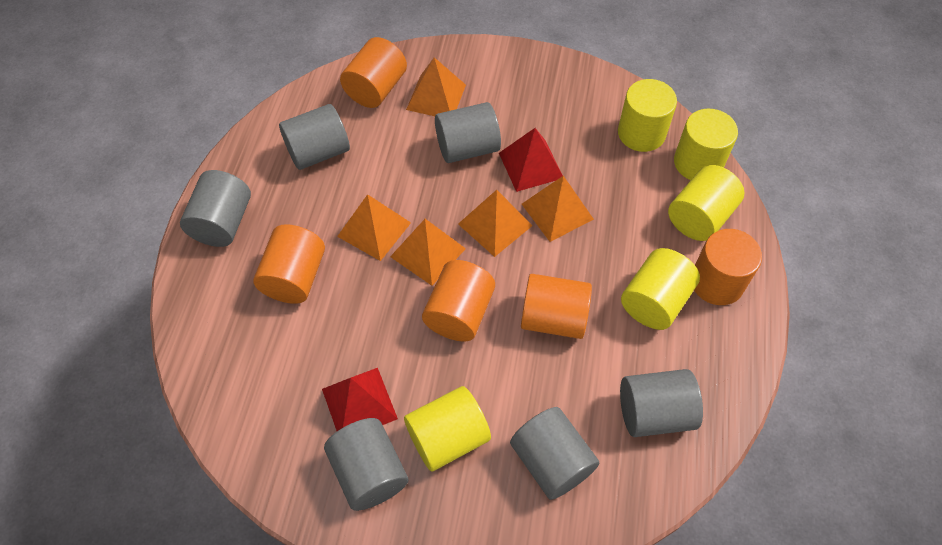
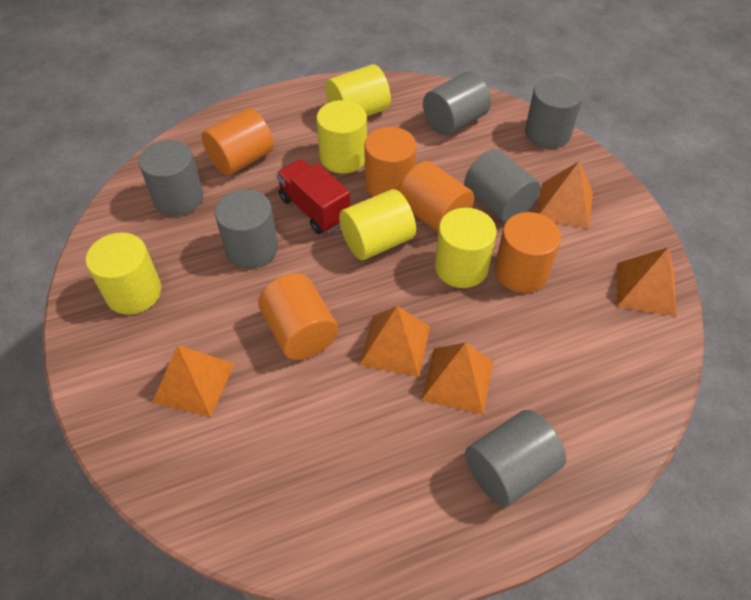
red pyramid: [322,368,398,431] [499,128,563,192] = 2 -> none = 0
red truck: none = 0 -> [276,159,351,234] = 1

